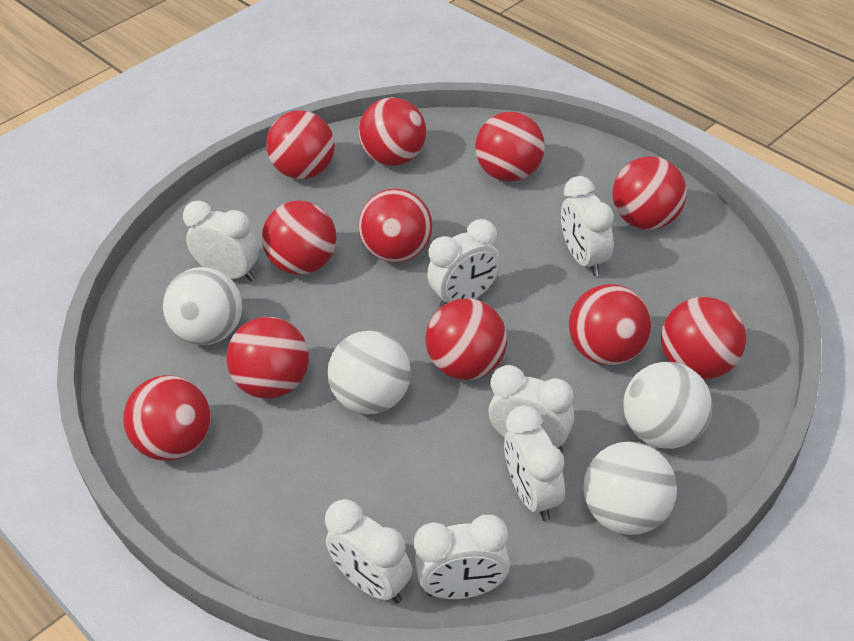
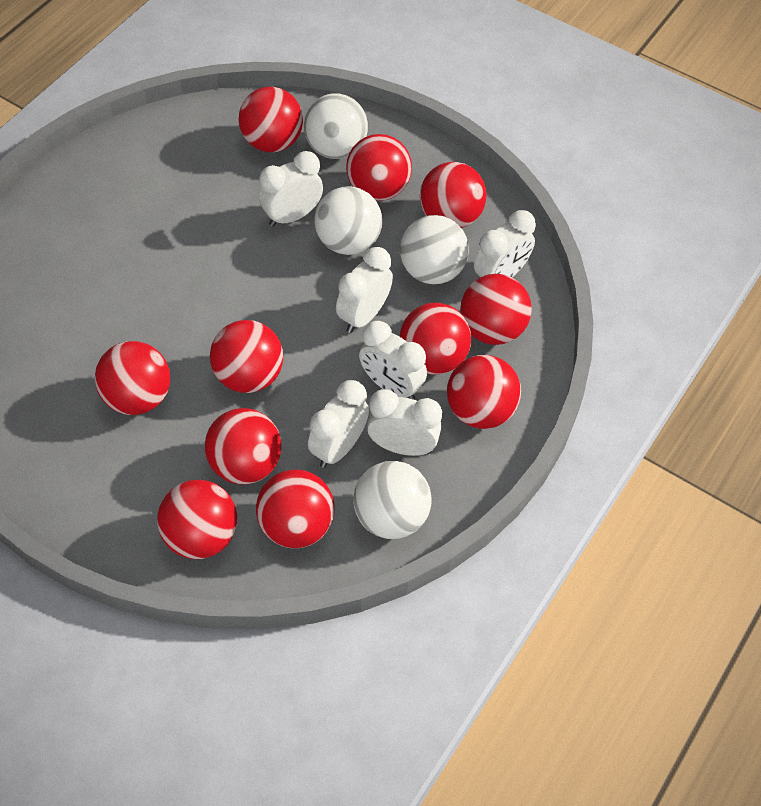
white clock: [183,200,259,282] [325,499,412,603] [414,515,510,599] [427,219,501,308] [489,365,574,452] [504,405,565,521] [561,176,614,276] = 7 -> [259,151,323,227] [308,380,369,468] [336,247,393,333] [359,321,427,400] [367,389,442,456] [474,210,536,277] = 6

